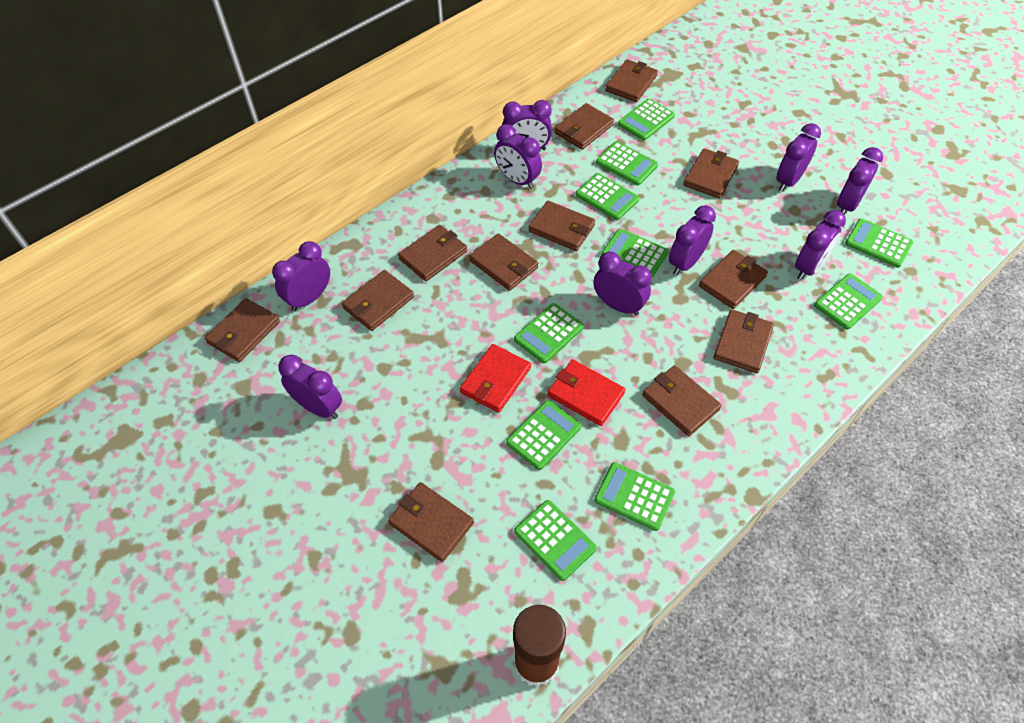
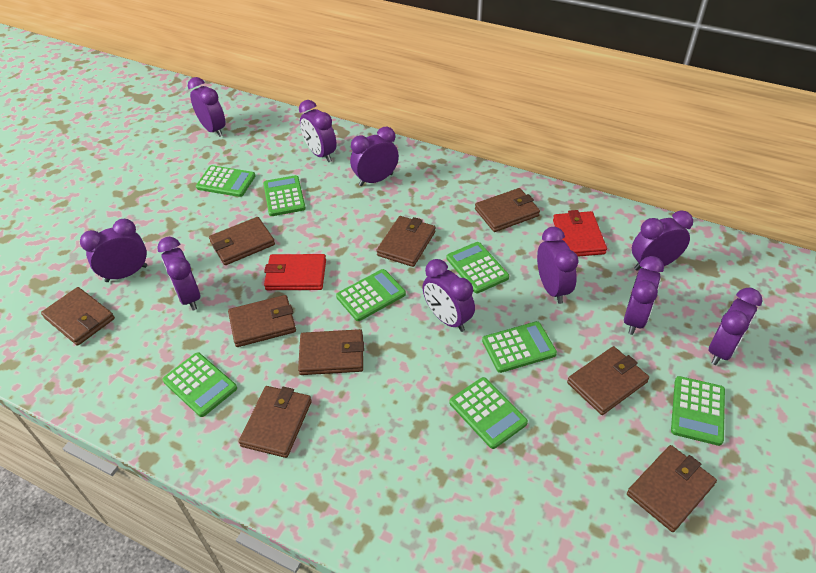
brown glue stick: [513,605,566,687] = 1 -> none = 0
brown wallet: [205,298,280,362] [342,270,414,331] [388,482,474,562] [398,225,467,281] [469,233,538,291] [529,201,595,251] [554,103,614,150] [605,59,658,102] [642,365,722,436] [684,148,739,199] [699,250,768,309] [714,309,774,373] = 12 -> [41,287,115,346] [209,217,275,265] [228,295,296,347] [239,386,312,458] [298,329,364,375] [376,216,436,267] [475,188,540,232] [567,346,649,415] [627,445,717,532] = 9
green calculator: [506,400,581,470] [514,303,584,363] [514,500,597,581] [576,173,639,220] [594,462,675,531] [596,141,658,185] [602,229,669,277] [618,99,675,140] [814,273,883,330] [845,218,913,268] = 10 -> [162,352,237,417] [196,165,255,197] [263,175,306,216] [336,269,406,321] [447,242,509,293] [449,377,528,449] [482,321,557,373] [671,376,725,446] = 8
purple clock: [272,241,330,311] [278,355,342,419] [494,124,542,189] [502,100,552,150] [593,251,652,316] [669,205,716,276] [776,123,821,192] [795,210,846,280] [837,147,883,214] = 9 -> [80,219,147,282] [157,237,200,311] [188,77,225,137] [299,100,337,162] [350,127,399,186] [422,259,475,332] [537,227,579,304] [624,256,664,335] [632,210,693,271] [709,288,762,365] = 10

